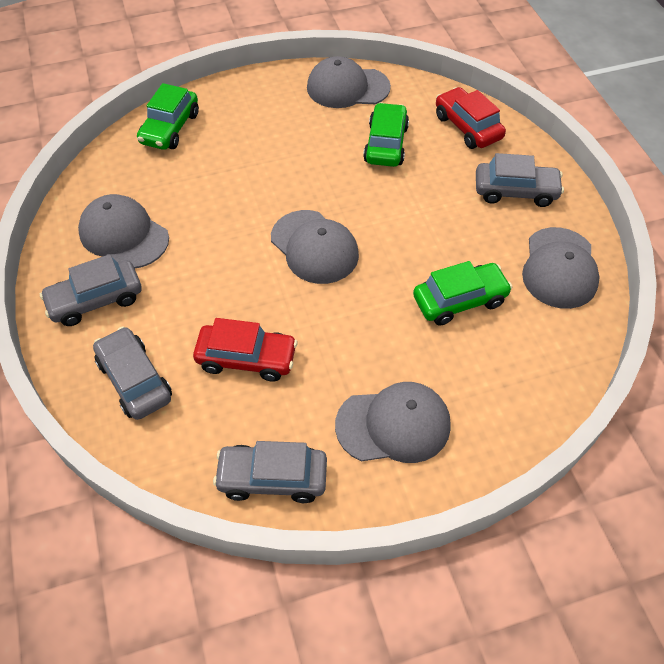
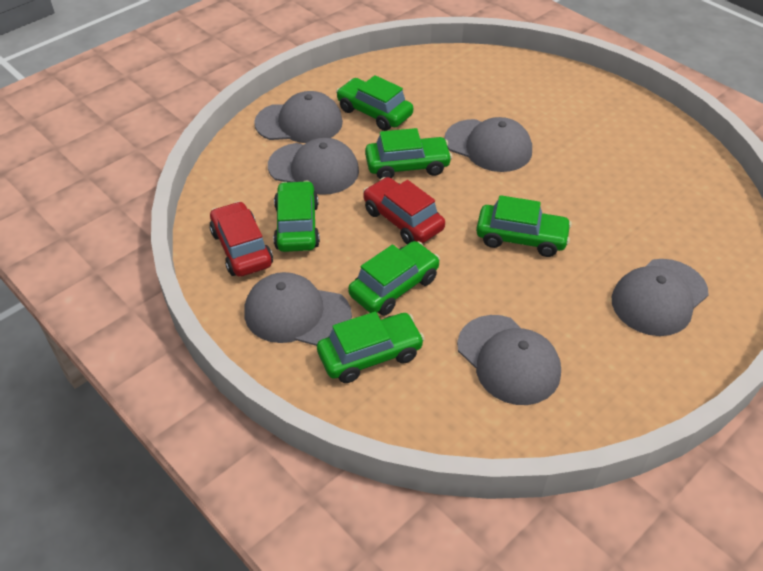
green car: [137,83,199,150] [363,102,409,167] [413,261,513,326] = 3 -> [273,181,320,252] [317,312,425,383] [336,75,413,131] [348,241,440,316] [365,128,452,179] [476,195,572,257] = 6
grey cap: [78,194,169,268] [271,210,359,284] [307,56,391,108] [335,382,451,463] [522,227,600,309] = 5 -> [244,272,352,346] [254,91,343,143] [268,138,359,195] [444,117,532,172] [457,315,561,405] [612,259,709,336] = 6
grey car: [40,254,142,326] [93,326,172,420] [213,441,327,503] [476,153,564,207] = 4 -> none = 0

